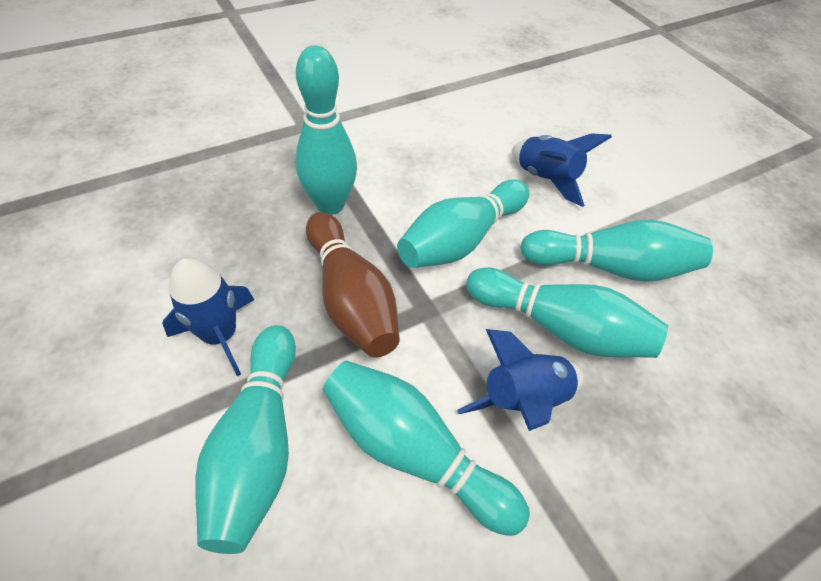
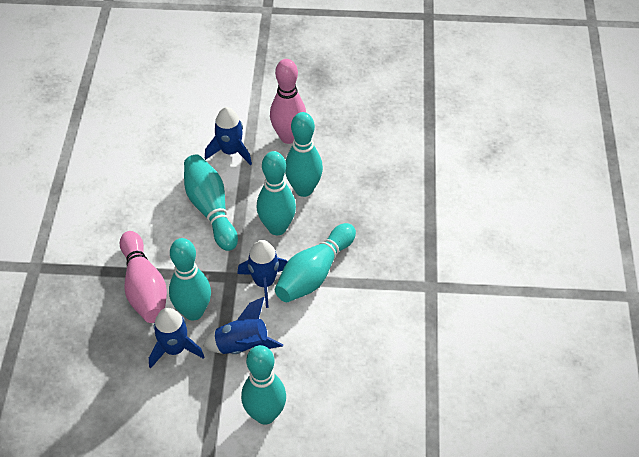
blue rocket: [162,257,254,376] [457,329,584,431] [512,133,612,207] = 3 -> [149,308,204,369] [203,297,283,354] [205,107,252,165] [237,240,288,308] = 4
brown bowling pin: [306,212,400,358] = 1 -> none = 0
pink bowling pin: none = 0 -> [120,231,167,323] [270,59,306,144] = 2

